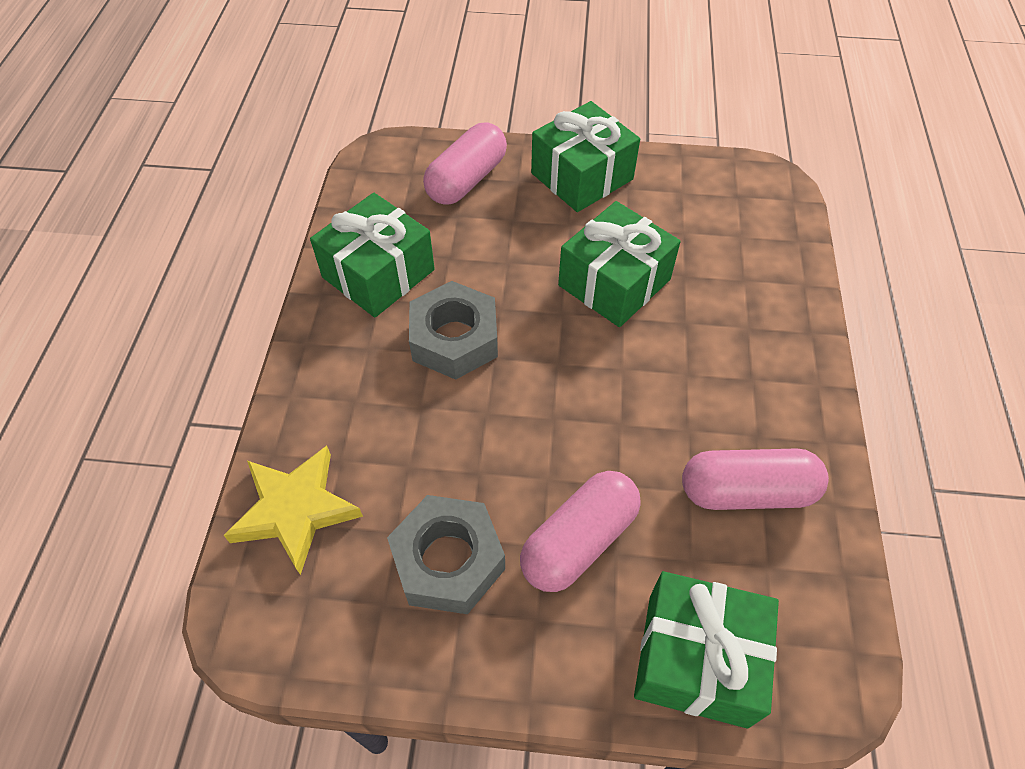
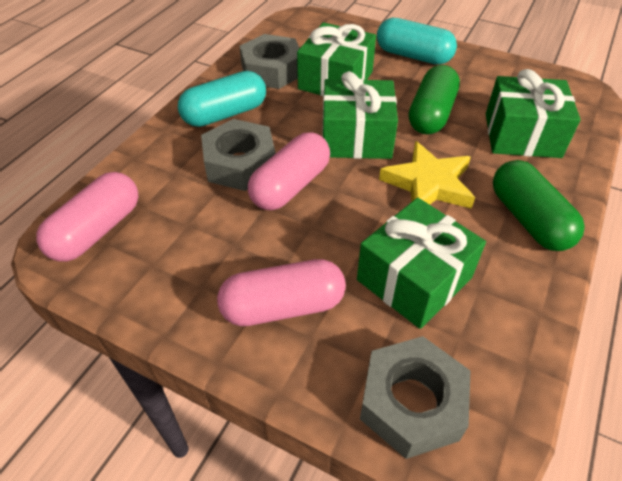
green capsule: none = 0 -> [409,65,460,135] [493,160,584,251] = 2
grey nut: [387,495,505,614] [409,281,498,380] = 2 -> [201,119,276,191] [239,34,300,89] [360,336,470,459] = 3
turquoise capsule: none = 0 -> [178,71,266,127] [377,18,457,65] = 2

